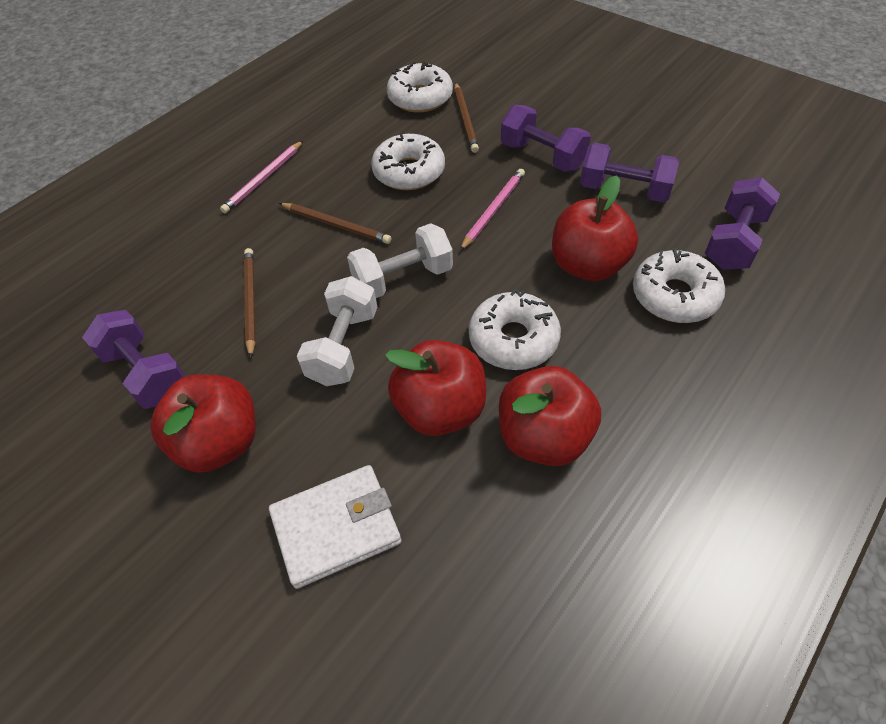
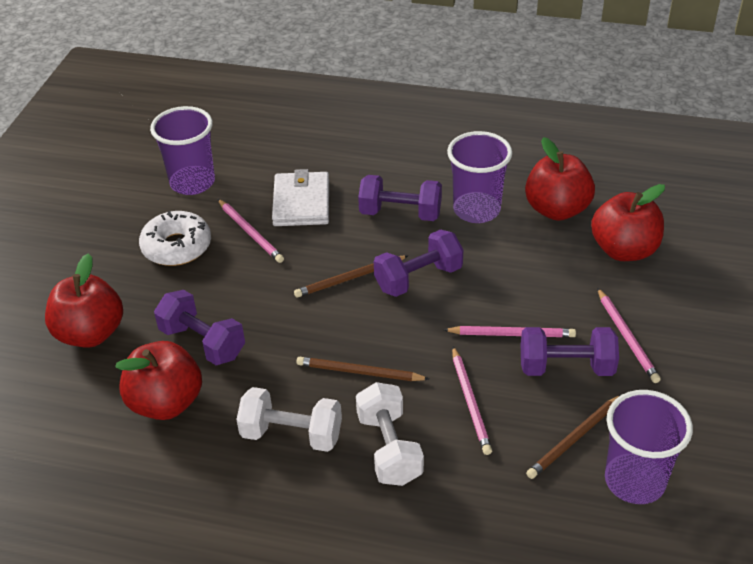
pink pencil: [220,141,303,214] [460,169,525,251] = 2 -> [218,199,284,263] [444,326,576,337] [452,346,492,455] [597,288,661,383] = 4
purple cup: none = 0 -> [150,106,215,195] [447,131,512,223] [605,390,693,504] = 3
white donut: [371,134,445,190] [387,61,453,113] [469,289,561,370] [633,249,725,323] = 4 -> [139,211,211,266] = 1

